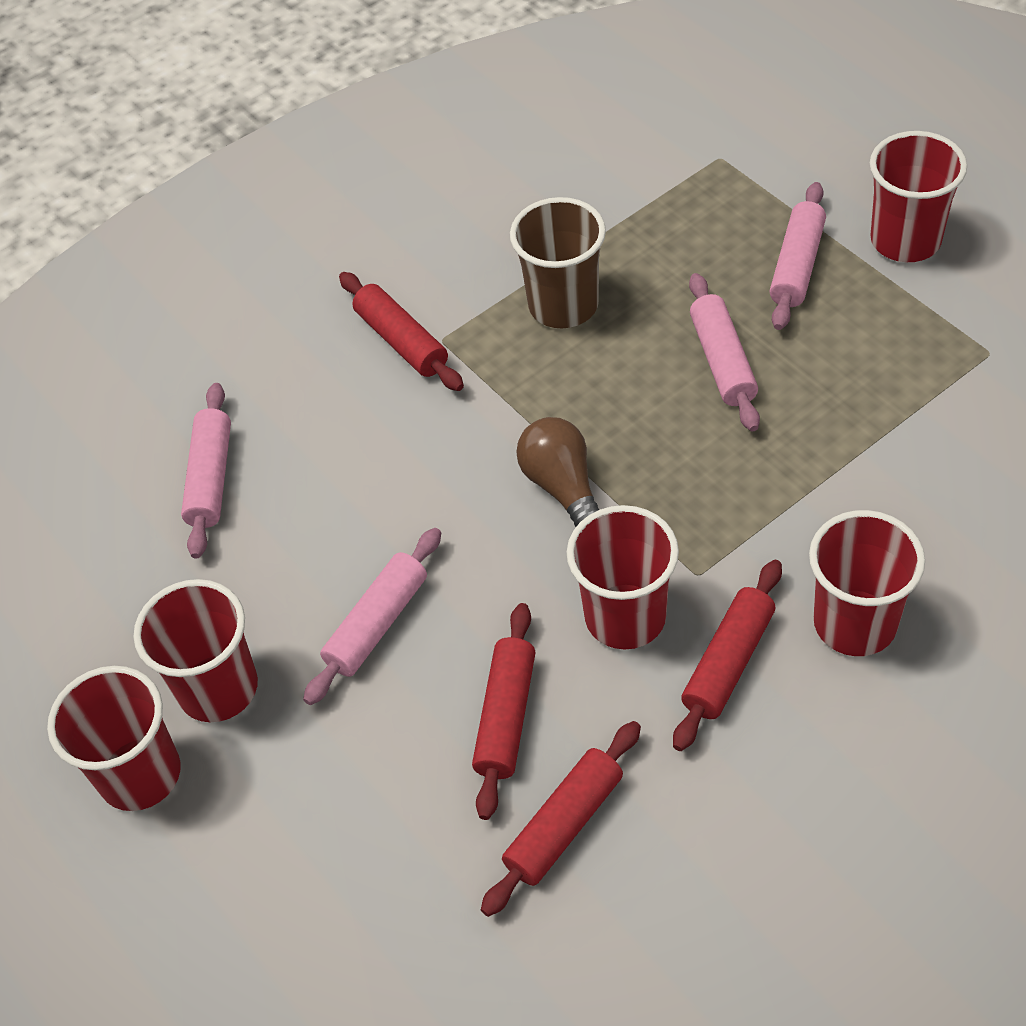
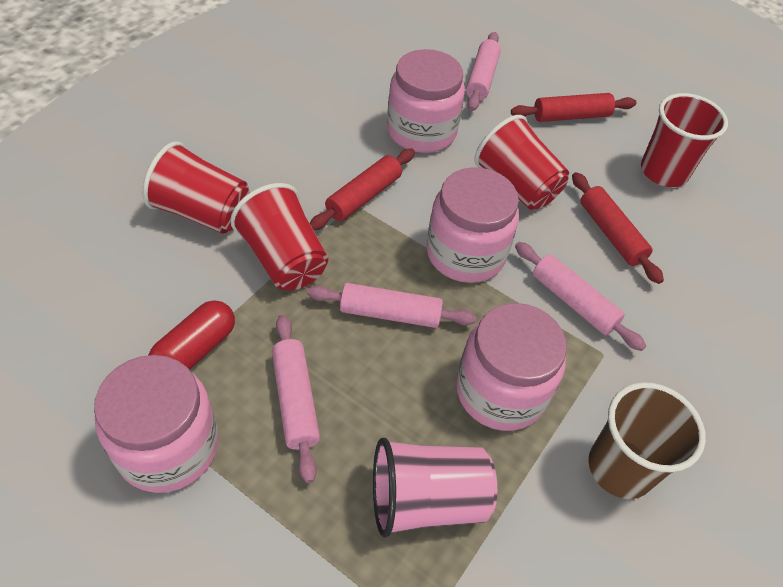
brown light bulb: [516,417,600,527] = 1 -> none = 0
pink cup: none = 0 -> [373,438,497,538] = 1
pink jar: none = 0 -> [94,355,219,493] [387,49,465,153] [427,167,519,283] [456,303,567,431] = 4
red capsule: none = 0 -> [149,300,235,370] = 1
red cup: [47,666,181,811] [134,579,258,722] [567,505,679,649] [809,510,925,656] [870,131,967,262] = 5 -> [143,142,250,234] [230,183,328,290] [474,115,569,210] [641,93,728,187] = 4
red rolling pin: [339,272,464,391] [472,603,535,820] [481,721,641,917] [673,560,782,751] = 4 -> [310,148,415,230] [511,93,637,122] [572,172,664,284] = 3

